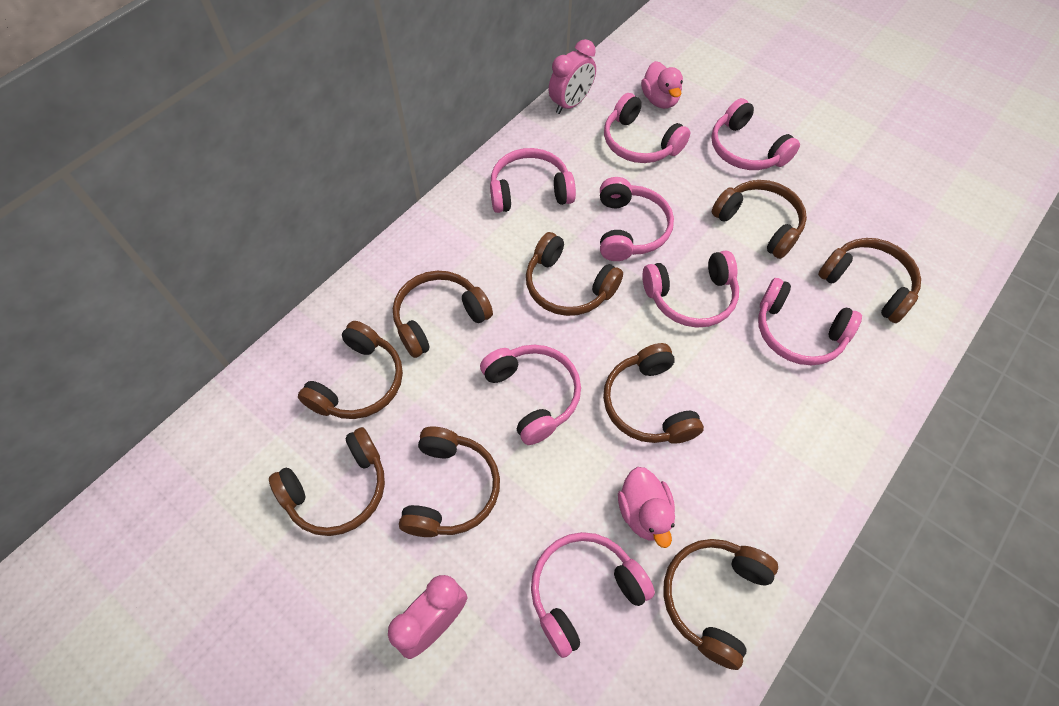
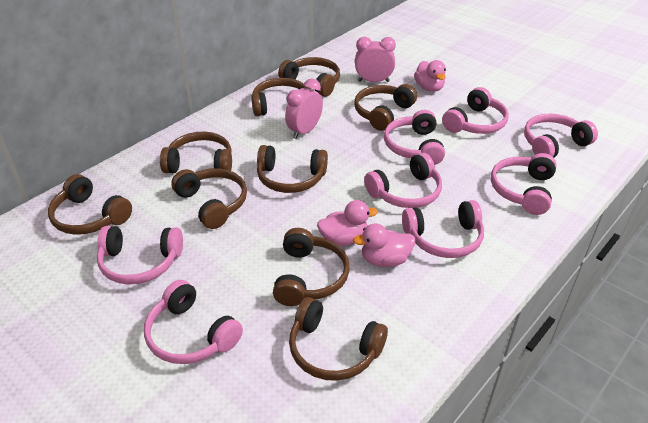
pink duck: [618,467,675,548] [641,61,683,109] = 2 -> [317,200,378,246] [353,223,415,267] [414,60,446,92] = 3

